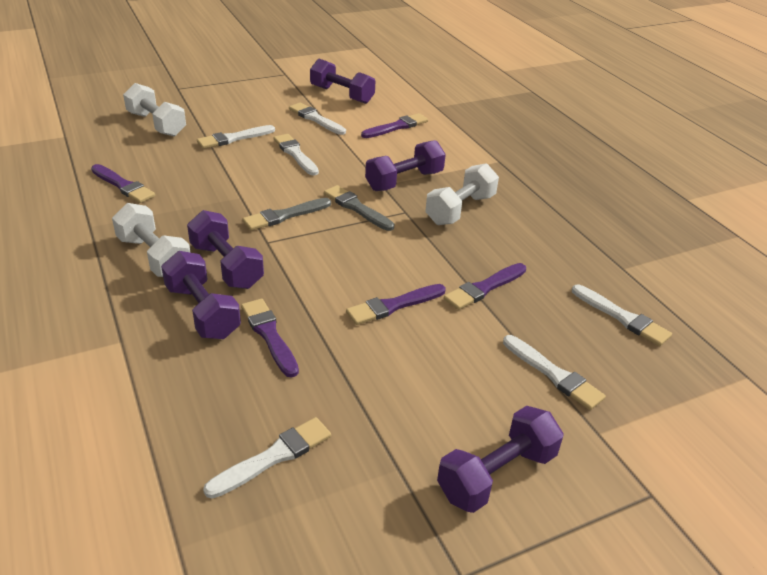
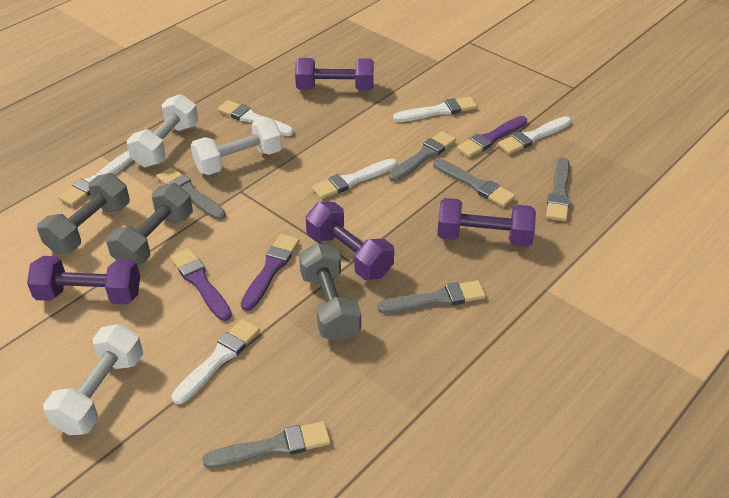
grey brush: [243,198,331,231] [324,185,394,231] = 2 -> [157,167,226,220] [203,421,331,468] [378,280,486,314] [389,131,456,181] [433,158,515,207] [546,158,570,221] = 6
grey dumbbell: none = 0 -> [37,173,130,254] [106,183,193,266] [299,243,361,341] = 3
purple brush: [91,164,155,203] [241,299,299,378] [346,284,446,325] [361,113,428,138] [444,263,526,310] = 5 -> [170,248,232,321] [241,234,300,311] [457,116,527,158] = 3
purple dumbbell: [161,251,241,339] [187,210,264,289] [310,59,375,104] [365,140,446,191] [437,406,564,513] = 5 -> [27,256,140,304] [295,58,374,90] [306,202,394,280] [437,198,536,247] = 4

